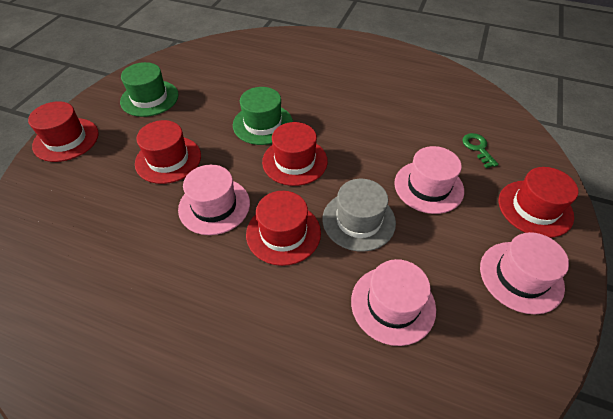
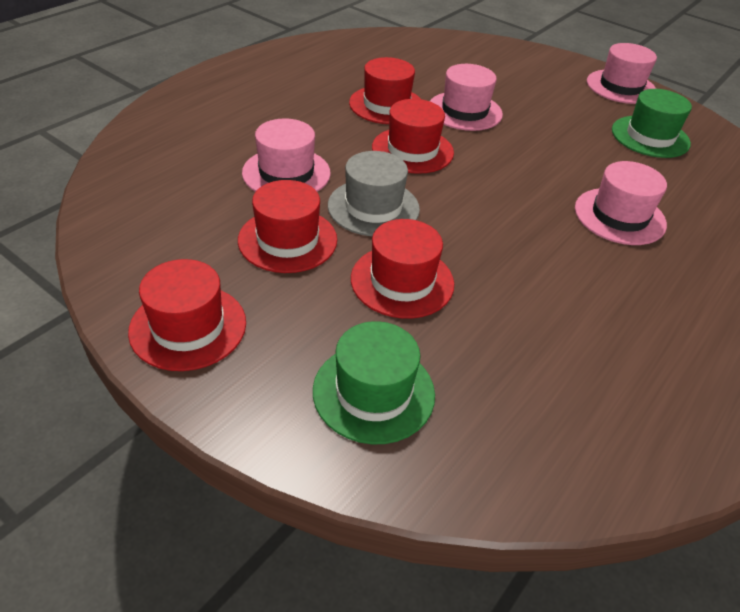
green key: [462,133,498,168] = 1 -> none = 0

